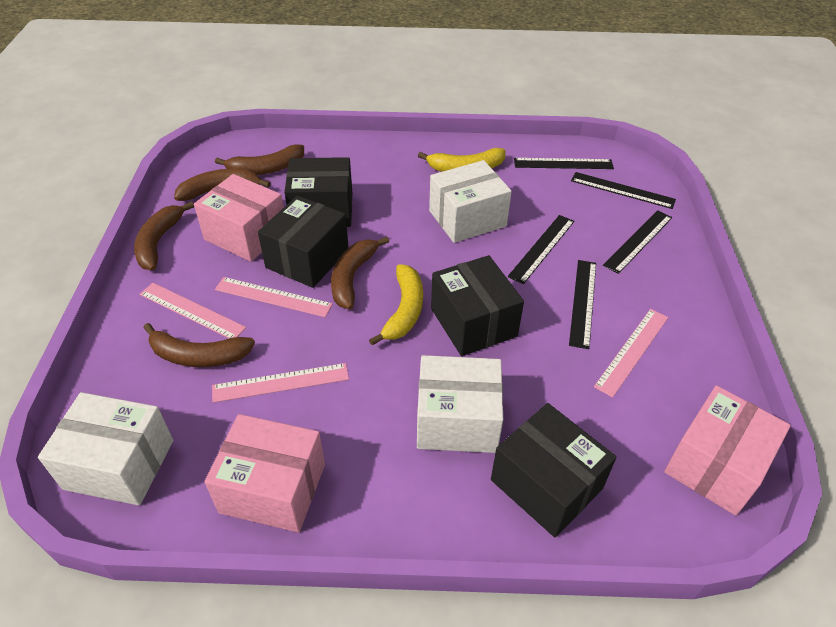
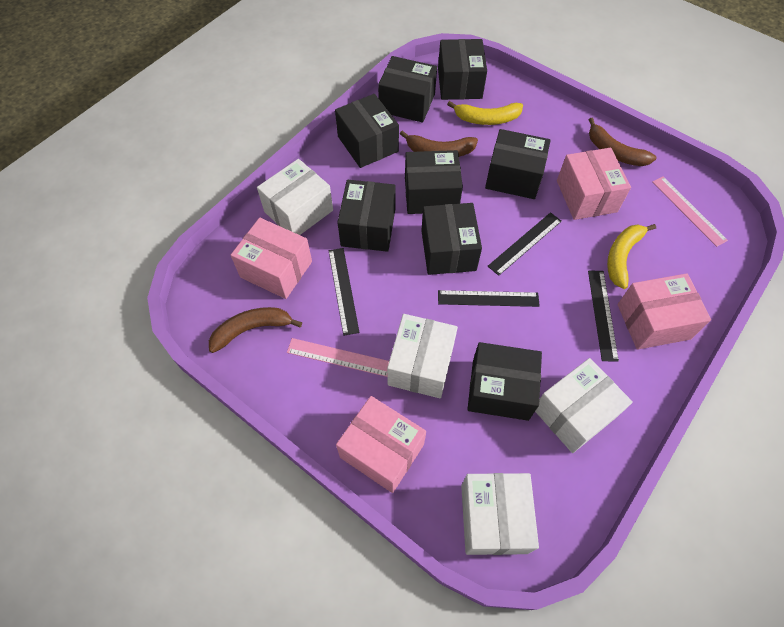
black box: [258,196,349,288] [284,157,352,227] [431,255,524,356] [491,403,617,537] = 4 -> [335,94,399,168] [337,180,396,252] [378,56,437,123] [405,150,463,214] [421,203,482,275] [438,39,487,100] [467,342,542,421] [485,129,551,199] = 8
black ruler: [508,215,574,284] [514,158,614,169] [569,260,596,349] [571,172,676,209] [603,210,672,274] = 5 -> [328,248,360,336] [438,290,540,307] [488,212,562,276] [588,271,619,362] = 4
brown banana: [134,202,194,270] [143,323,255,367] [174,169,271,201] [215,144,304,175] [331,237,389,309] = 5 -> [209,307,302,353] [400,130,478,157] [588,118,656,166] = 3
pink box: [194,174,284,262] [205,414,325,532] [664,385,791,516] = 3 -> [231,218,312,299] [336,396,426,493] [557,148,631,220] [618,273,711,350] = 4
pink ruler: [140,283,246,338] [212,363,349,403] [215,277,333,317] [594,309,668,398] = 4 -> [287,338,389,377] [652,176,728,247] = 2
white box: [38,392,173,505] [417,355,503,453] [429,160,512,243] = 3 -> [257,159,333,235] [387,314,458,398] [461,473,539,555] [535,358,633,453] = 4

